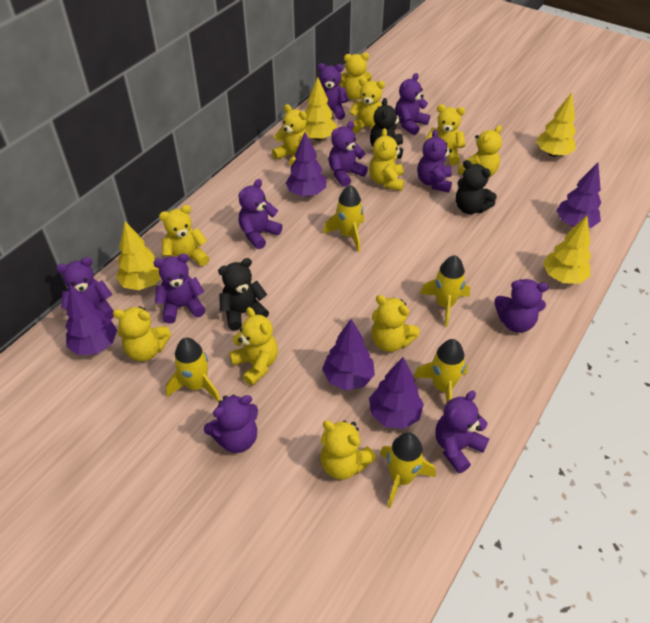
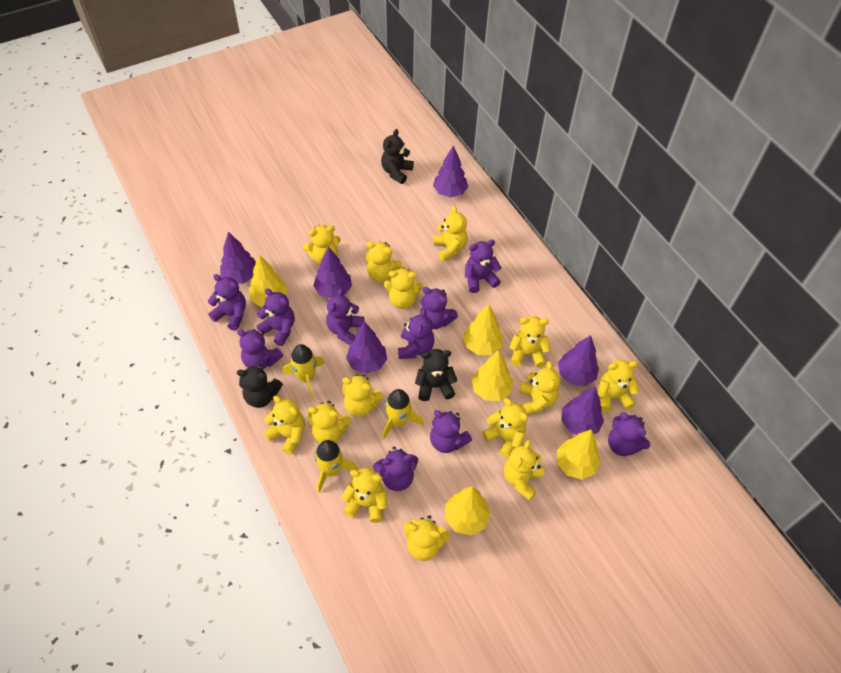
purple tree: [65,285,117,355] [286,132,326,197] [322,319,375,391] [369,357,424,429] [557,162,601,228] = 5 -> [220,232,256,284] [313,246,352,298] [346,322,387,374] [433,145,468,197] [558,335,599,386] [561,387,604,435] = 6
yellow rocket: [166,338,220,402] [323,185,364,252] [380,432,436,508] [414,339,468,403] [420,255,470,327] = 5 -> [283,344,325,399] [315,440,358,493] [382,389,424,440] = 3
yellow teddy bear: [113,306,171,361] [159,205,209,266] [229,307,278,386] [272,104,310,166] [320,420,376,480] [339,53,372,100] [349,78,385,134] [369,128,404,191] [372,295,420,352] [425,104,465,165] [458,125,502,178] = 11 -> [264,396,305,455] [303,225,341,265] [308,401,351,443] [341,468,388,523] [342,374,384,417] [366,241,403,282] [384,267,423,309] [404,515,450,561] [433,206,468,261] [482,398,528,458] [504,440,544,501] [509,316,551,367] [520,361,560,415] [597,360,640,412] = 14
yellow tree: [116,222,161,290] [305,77,337,141] [536,93,576,157] [543,216,591,284] = 4 -> [249,255,288,306] [445,486,491,535] [463,304,503,355] [472,351,513,401] [557,429,601,480] = 5

